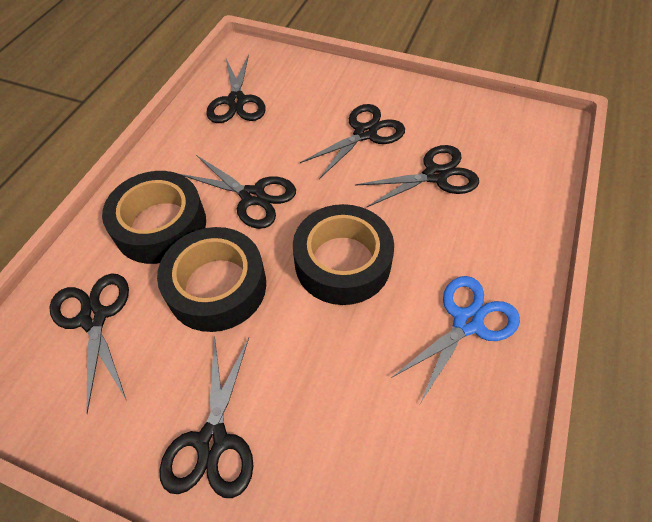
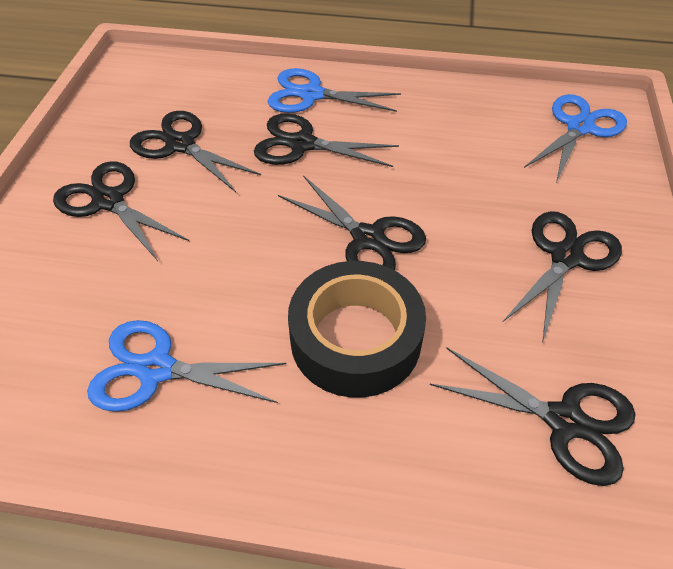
black tape: [102,171,206,264] [157,227,266,332] [293,204,394,305] = 3 -> [288,261,426,398] = 1
blue scissors: [391,276,520,404] = 1 -> [87,320,286,412] [267,68,401,113] [524,94,627,183] = 3

